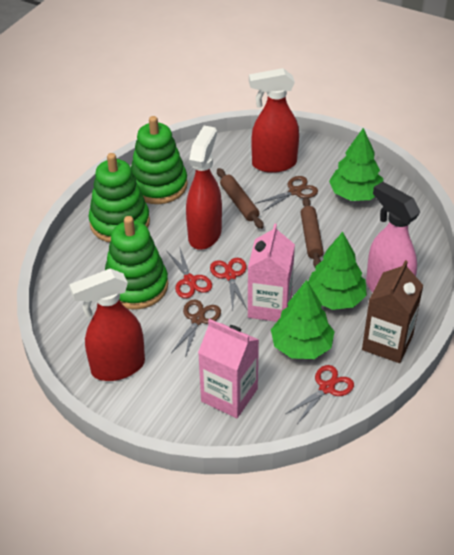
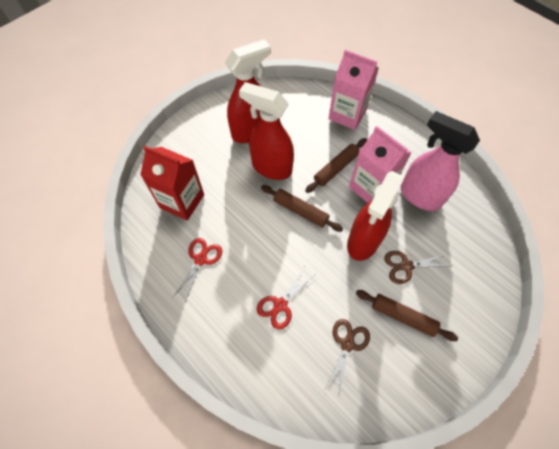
brown carton: [362,260,424,363] = 1 -> none = 0
brown rolling pin: [217,168,264,229] [301,197,324,267] = 2 -> [261,185,343,232] [305,138,367,193] [356,290,458,341] = 3
green stacking toy: [88,153,150,242] [105,216,168,310] [131,116,188,204] = 3 -> none = 0
green tree: [271,280,335,359] [308,232,367,310] [329,128,383,201] = 3 -> none = 0
red carton: none = 0 -> [140,146,204,221] = 1
red scissors: [167,248,212,298] [210,258,247,309] [286,365,354,424] = 3 -> [173,238,222,303] [257,268,313,330] = 2

